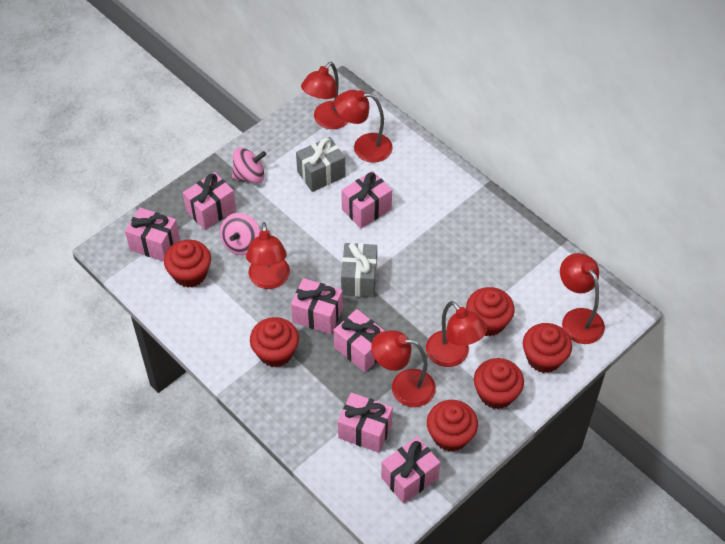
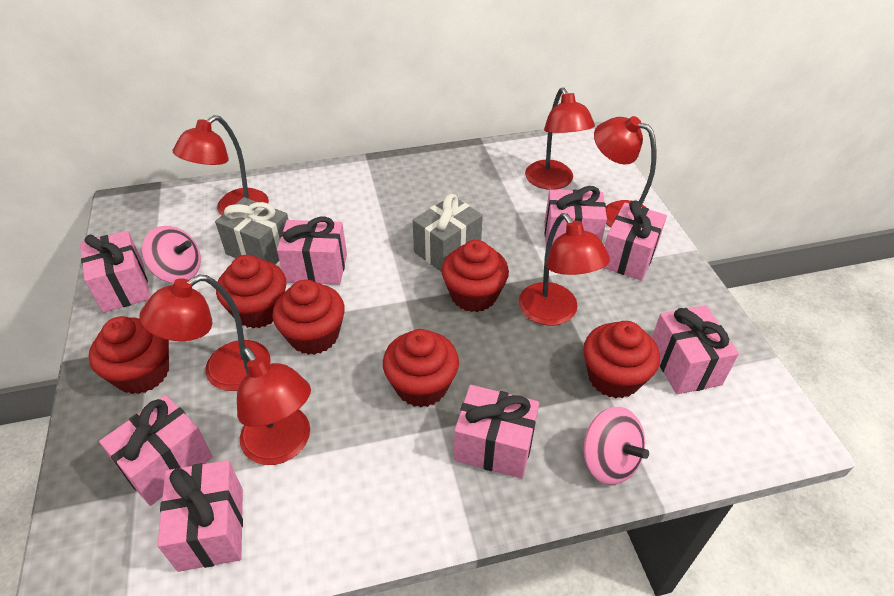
pink gift: [125,207,180,262] [183,172,236,230] [291,278,343,334] [334,309,384,372] [338,393,393,453] [341,171,392,228] [381,437,440,504] = 7 -> [80,231,150,313] [99,395,213,506] [157,460,243,572] [277,217,347,285] [454,385,539,479] [545,186,607,245] [603,200,667,281] [652,305,739,394] = 8

